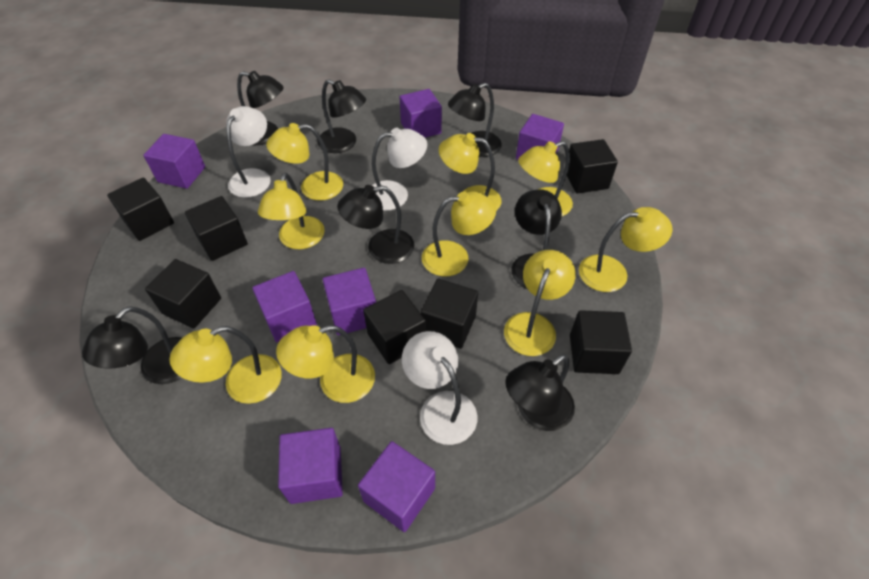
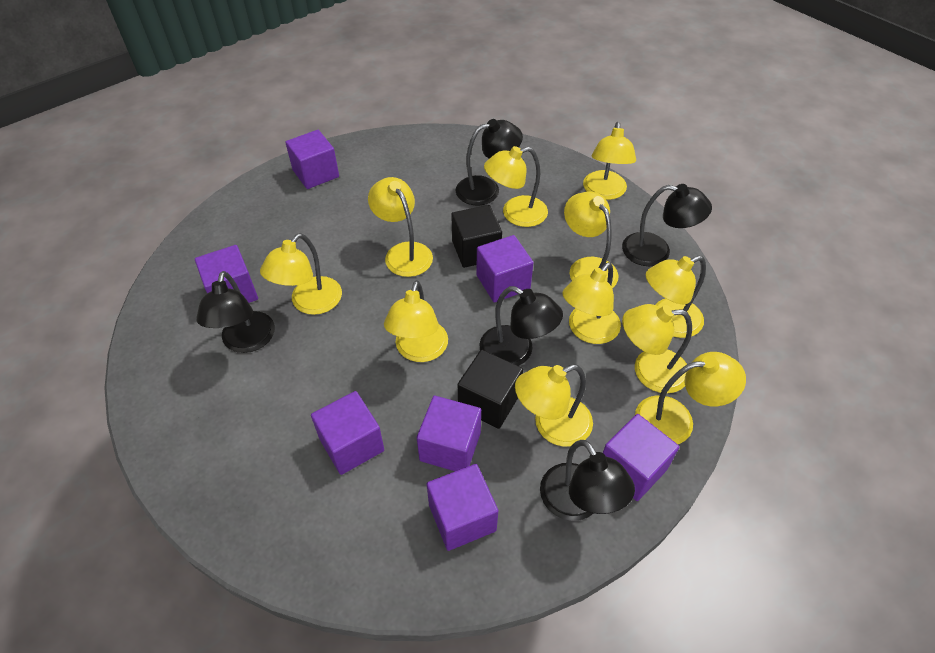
black cube: [107,177,174,241] [145,259,221,329] [185,196,248,261] [363,290,426,364] [420,278,478,349] [567,139,618,194] [570,310,632,374] = 7 -> [451,205,502,268] [458,350,523,429] = 2
black lamp: [82,306,182,384] [237,71,284,145] [317,79,366,153] [337,185,414,264] [448,83,502,157] [505,354,575,431] [511,189,562,289] = 7 -> [196,271,275,353] [456,119,523,206] [479,286,563,366] [540,440,635,521] [622,184,712,266] = 5
white lamp: [226,106,271,198] [372,128,427,211] [402,331,477,445] = 3 -> none = 0
yellow lamp: [169,326,282,404] [258,173,325,249] [266,123,343,201] [276,325,375,403] [422,191,496,276] [439,133,501,211] [504,250,576,356] [518,141,573,216] [579,207,672,292] = 9 -> [260,233,342,315] [368,177,433,277] [384,280,448,362] [484,146,548,227] [515,365,593,447] [562,262,621,344] [564,192,618,288] [583,122,636,200] [622,304,692,393] [635,352,746,444] [646,256,706,338] = 11

